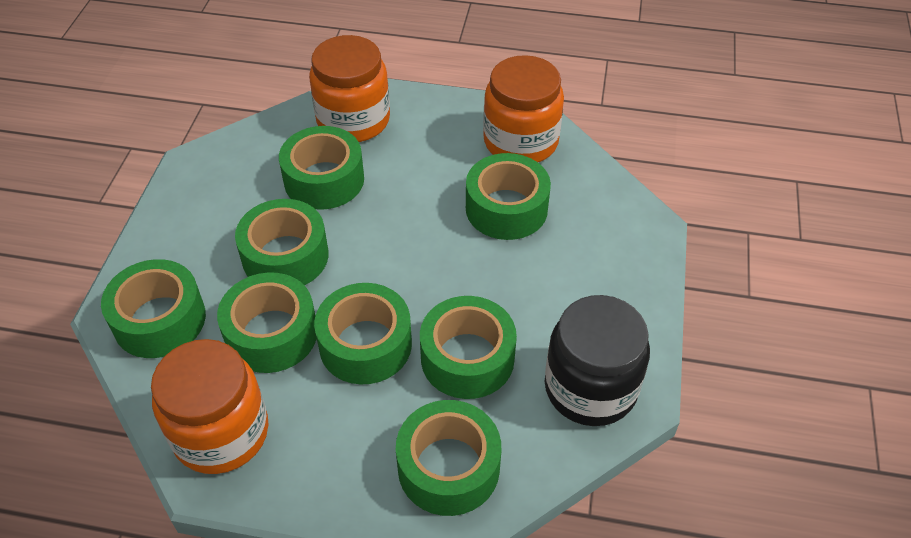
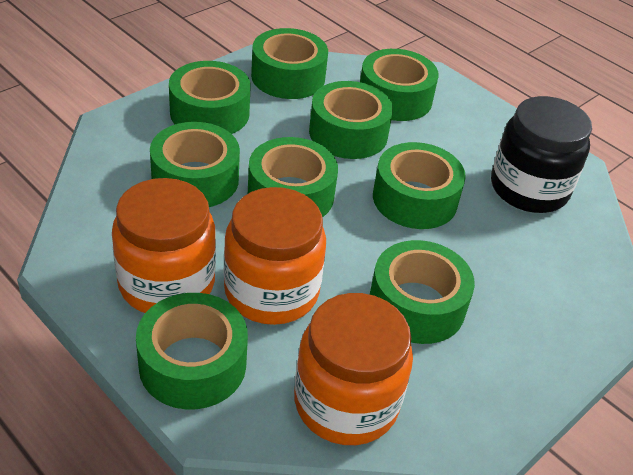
green tape: [101,259,206,358] [217,272,317,373] [235,199,328,285] [279,126,364,210] [314,283,412,384] [396,400,501,516] [420,296,517,399] [466,153,551,240] = 8 -> [136,293,248,410] [150,122,240,207] [169,61,251,134] [248,137,338,217] [251,28,328,99] [309,81,393,159] [360,49,439,121] [370,240,475,344] [373,142,466,229] = 9

